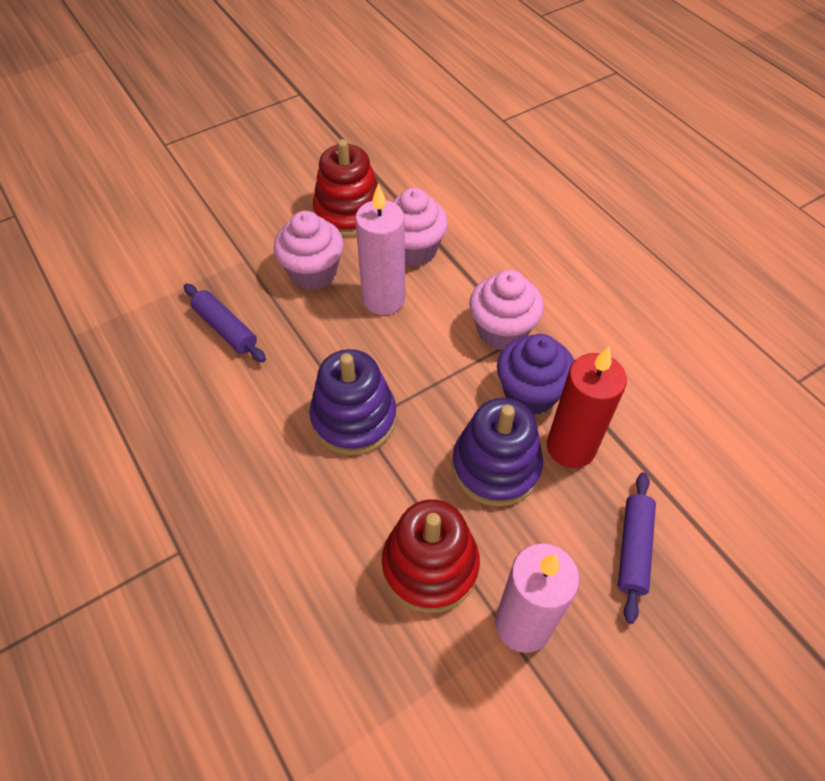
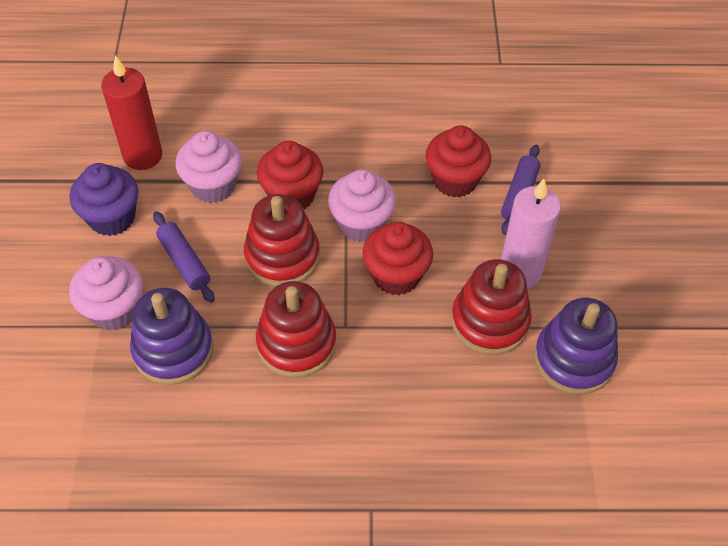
pink candle: [355,184,405,315] [495,543,579,653] = 2 -> [501,179,561,288] = 1
red cupcake: none = 0 -> [257,141,324,209] [363,222,433,295] [426,125,491,198] = 3
red stacking toy: [313,139,378,237] [382,499,480,613] = 2 -> [244,194,320,287] [256,281,336,378] [451,259,532,355] = 3

